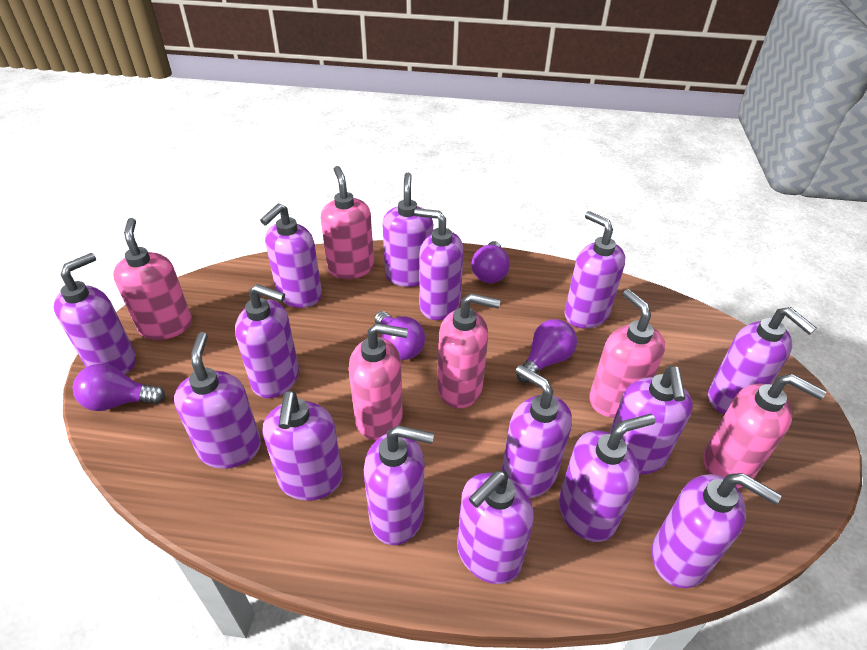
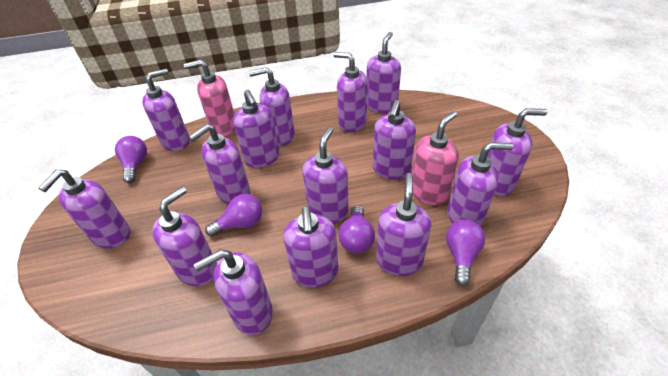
pink soap dispenser: [113,218,192,340] [321,166,374,279] [348,323,408,441] [437,293,501,408] [589,289,665,418] [703,374,826,488] = 6 -> [184,60,235,136] [412,111,459,205] = 2

